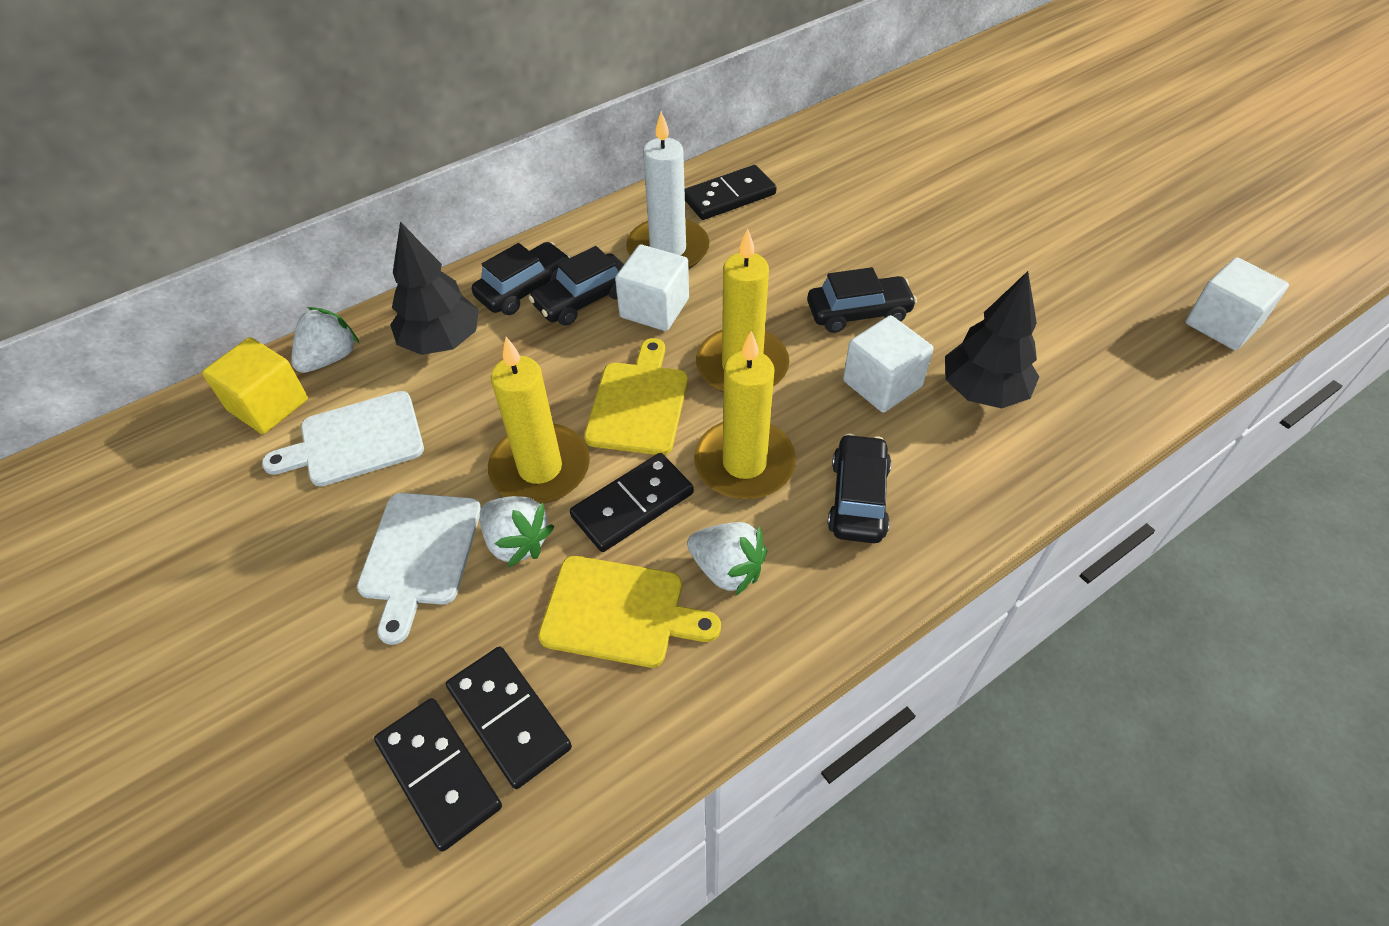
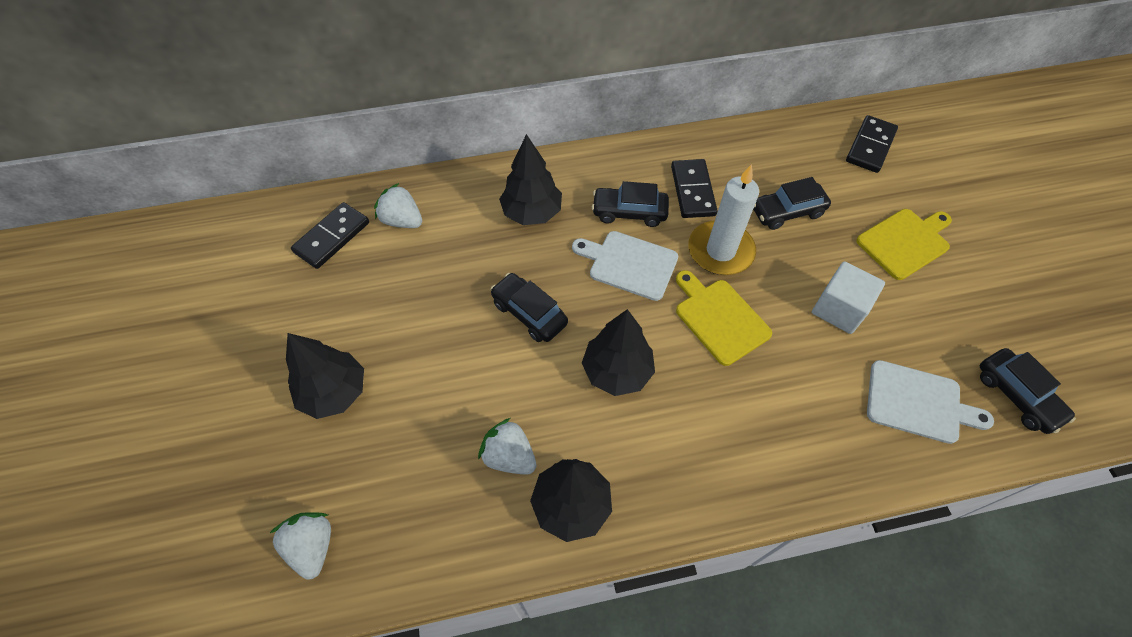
black domino: [374,698,502,852] [446,646,572,789] [570,453,694,552] [685,165,777,220] = 4 -> [291,202,369,269] [671,159,718,218] [846,115,898,173] = 3
black tree: [390,222,479,355] [945,271,1039,408] = 2 -> [286,333,364,419] [499,134,562,225] [530,459,612,542] [582,309,655,396] = 4
white cube: [615,244,689,331] [843,315,933,413] [1185,257,1289,350] = 3 -> [812,261,885,334] = 1
yellow candle: [488,337,590,504] [694,331,796,499] [696,228,789,393] = 3 -> none = 0
yellow cube: [202,337,308,434] = 1 -> none = 0

